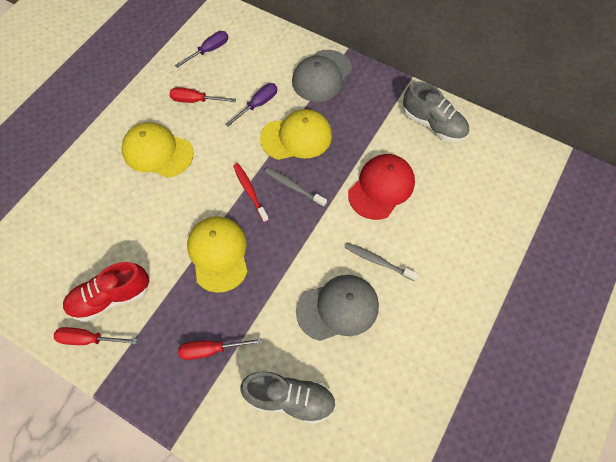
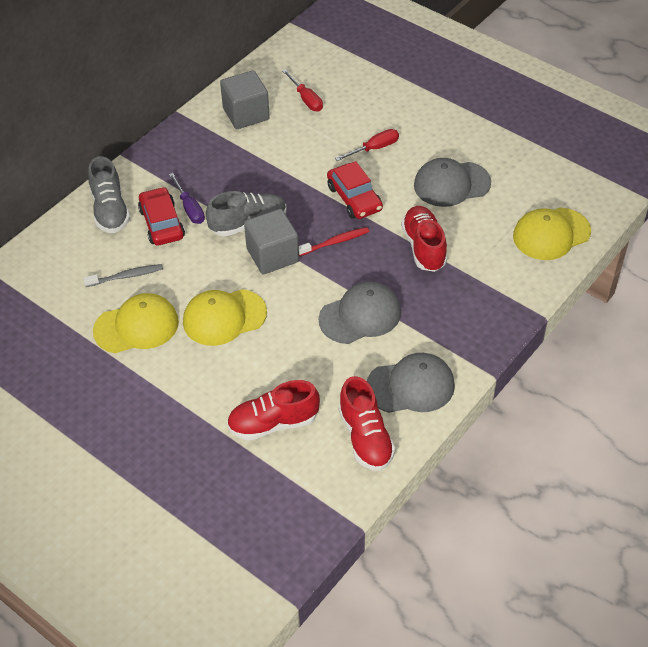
grey cap: [292,50,352,102] [296,275,379,341] = 2 -> [318,282,401,344] [367,353,455,413] [414,158,491,207] = 3
grey cube: none = 0 -> [220,71,270,129] [244,209,299,274] = 2
grey toothbrush: [265,167,327,207] [345,243,418,281] = 2 -> [83,264,163,287] = 1
purple screwdriver: [175,31,228,68] [225,83,277,127] = 2 -> [169,173,205,224] = 1
red cap: [348,154,415,220] = 1 -> none = 0
red car: none = 0 -> [138,187,185,246] [327,161,383,219] = 2
red screwdriver: [54,327,137,345] [170,87,236,103] [178,338,262,360] = 3 -> [283,69,323,111] [335,129,399,161] = 2
red shoe: [63,262,149,322] = 1 -> [227,380,320,441] [338,376,395,471] [401,206,447,272] = 3

